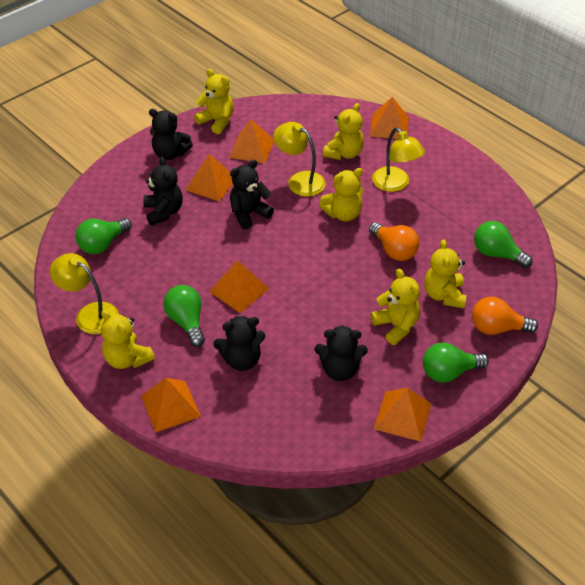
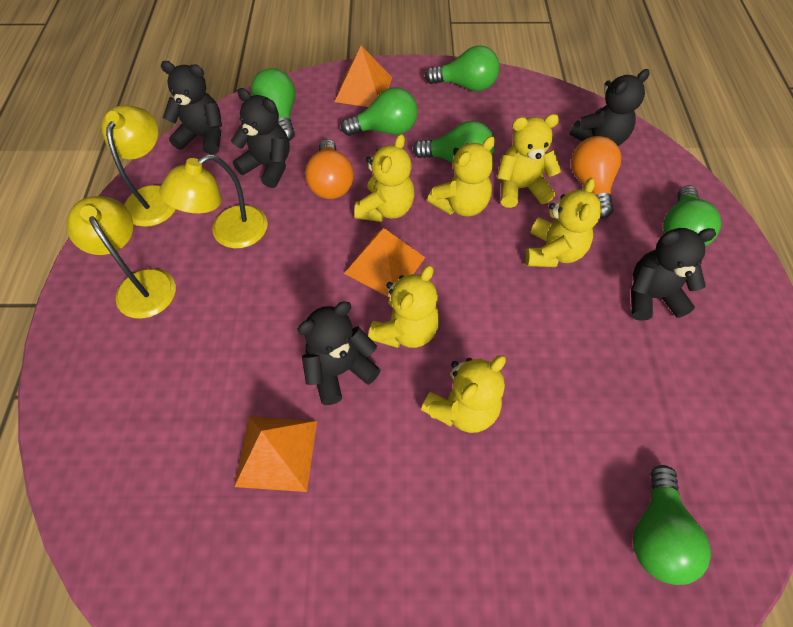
green light bulb: [76,218,132,254] [163,285,205,347] [423,342,489,382] [474,221,533,268] = 4 -> [251,68,295,141] [341,88,418,136] [413,121,495,163] [425,45,500,91] [633,465,711,585] [663,185,721,246] = 6
orange pyramid: [141,378,201,433] [186,154,233,201] [209,260,269,313] [229,119,274,164] [370,97,409,139] [374,388,431,442] = 6 -> [234,417,317,492] [335,46,392,107] [344,228,425,298] = 3

